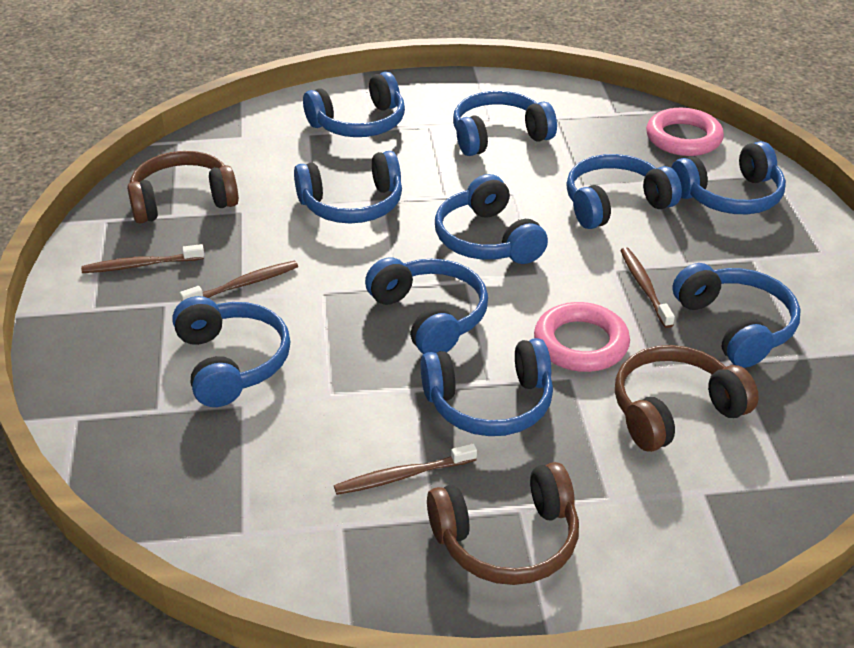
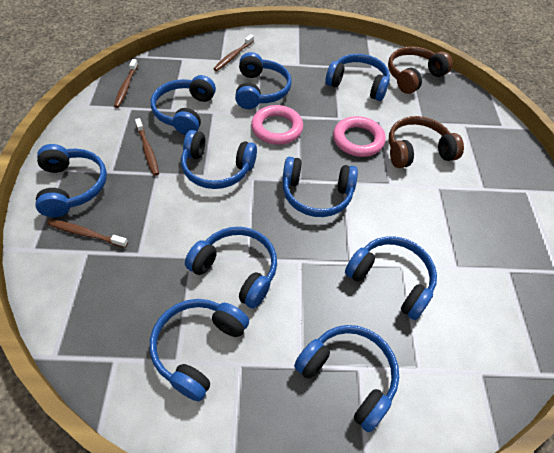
brown headphones: [127,151,239,224] [427,462,579,585] [615,345,759,452] = 3 -> [388,46,453,94] [389,116,464,168] = 2

